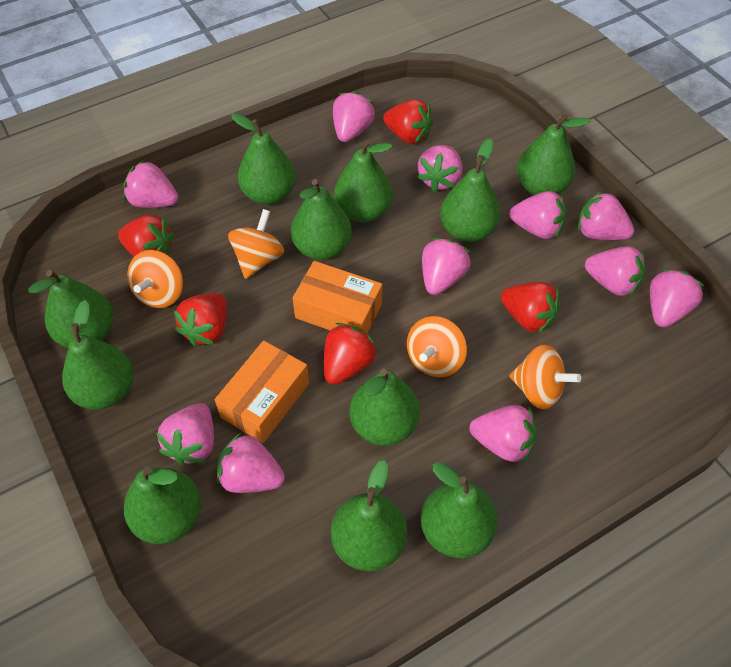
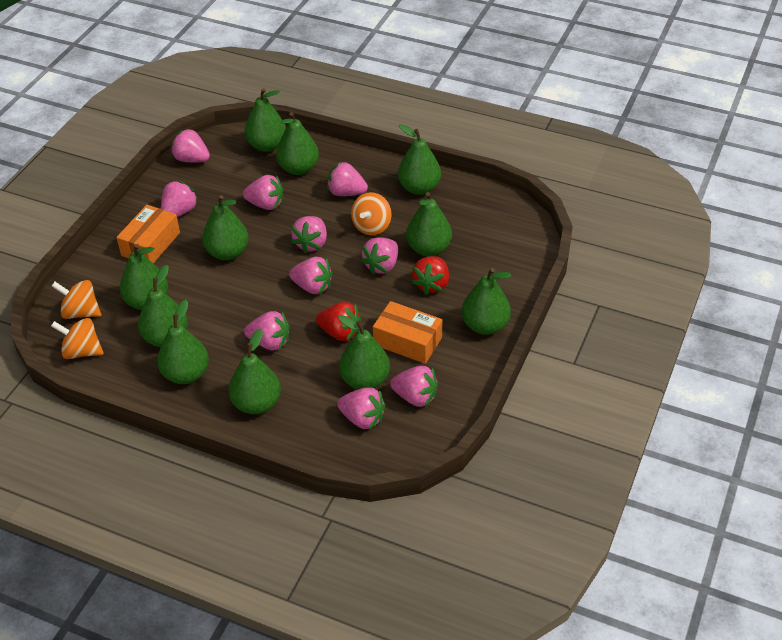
orange spinning top: [127,250,183,308] [228,209,284,279] [407,316,467,377] [509,344,581,410] = 4 -> [51,318,104,359] [52,280,101,319] [351,192,392,235] = 3
pink strawberry: [123,160,178,208] [156,403,214,466] [217,433,285,493] [333,91,375,142] [417,145,462,192] [422,238,470,295] [469,405,537,463] [510,191,566,239] [578,191,634,240] [585,246,645,297] [650,268,704,327] = 11 -> [161,181,198,217] [171,128,210,163] [243,175,283,210] [244,311,290,350] [289,257,333,294] [291,216,327,253] [327,162,368,196] [337,387,386,430] [361,237,398,274] [390,366,438,407] = 10
red strawberry: [118,215,174,256] [174,293,227,346] [324,323,378,385] [383,99,433,144] [501,282,560,333] = 5 -> [316,302,361,341] [412,256,449,295] = 2

